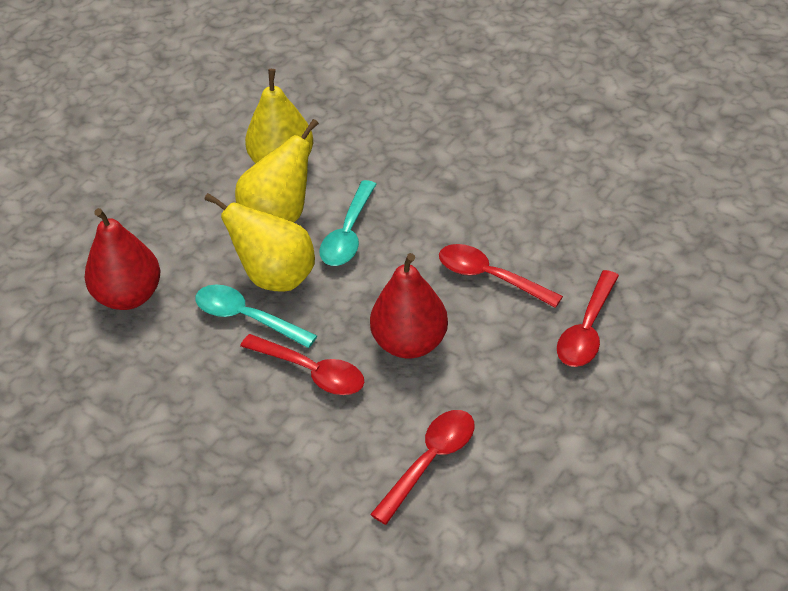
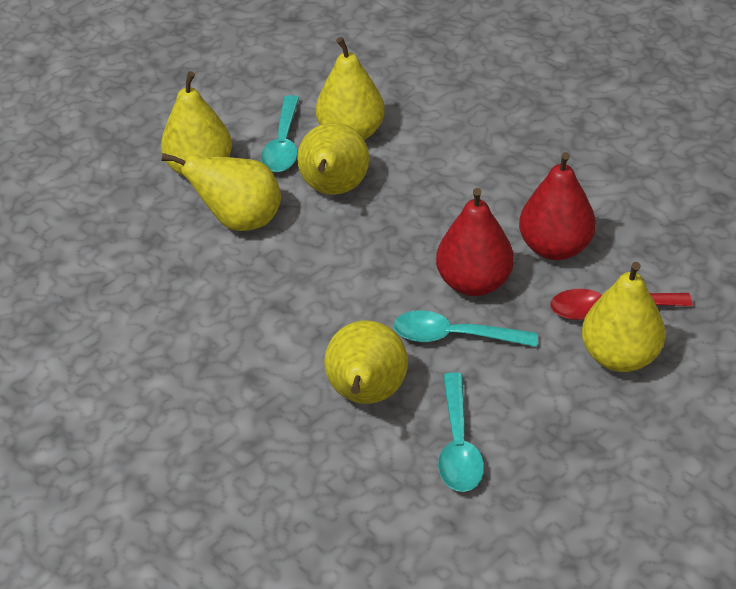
red spoon: [240,334,364,395] [370,410,474,525] [439,244,563,308] [557,270,619,367] = 4 -> [550,289,692,320] = 1
turquoise spoon: [195,285,317,348] [319,180,376,266] = 2 -> [261,95,299,172] [393,310,538,347] [438,372,484,492] = 3
yellow pear: [204,193,315,292] [235,119,319,222] [245,69,313,163] = 3 -> [161,71,232,177] [162,153,281,231] [297,123,369,195] [316,37,385,140] [324,320,408,404] [582,262,665,372] = 6

